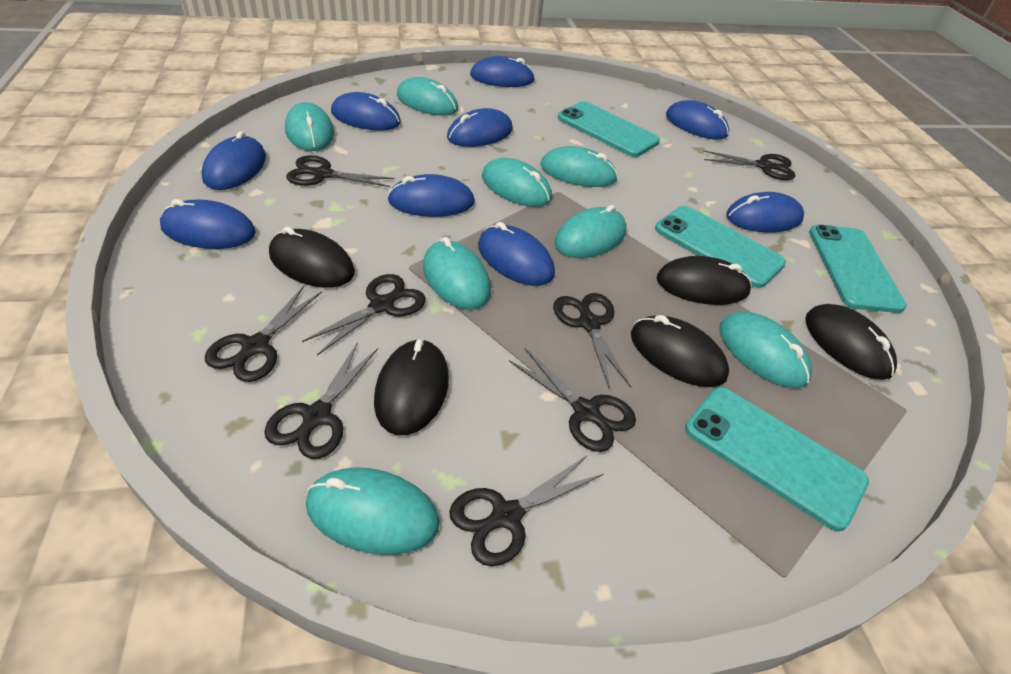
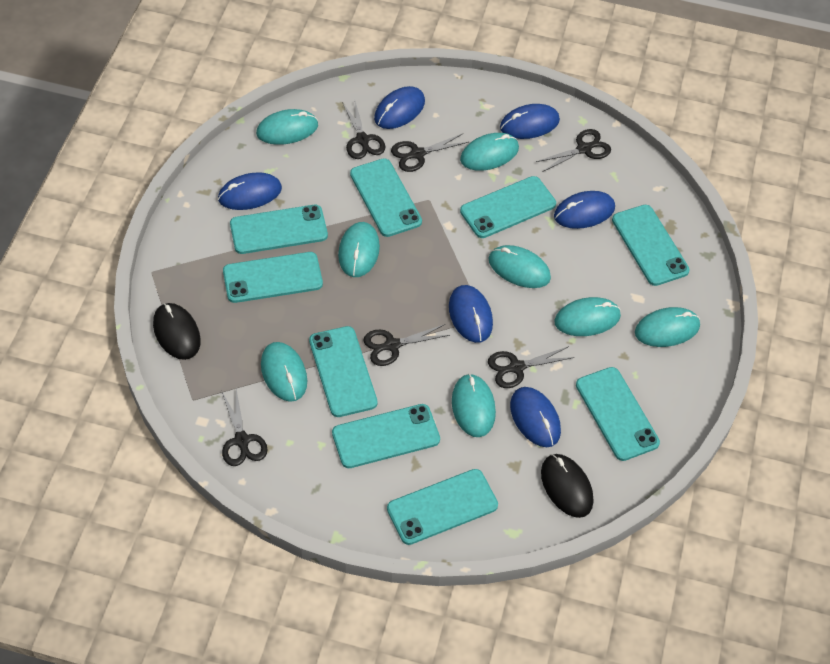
black mouse: [269,227,355,288] [374,339,449,435] [631,315,729,387] [657,256,752,305] [805,304,897,380] = 5 -> [153,303,201,360] [541,454,594,518] = 2
black scissors: [205,286,322,382] [264,342,378,459] [286,155,394,187] [302,274,426,355] [449,456,603,566] [509,348,636,452] [553,293,631,390] [703,150,795,180] = 8 -> [222,389,268,466] [342,101,385,159] [364,324,450,366] [391,134,469,172] [488,346,574,388] [536,129,611,172] = 6
blue mouse: [160,199,256,249] [202,131,266,190] [331,92,401,131] [387,174,475,217] [447,108,513,147] [470,56,535,87] [478,222,555,286] [666,100,729,140] [726,192,804,233] = 9 -> [218,172,282,210] [374,86,425,129] [449,285,493,343] [500,104,560,139] [510,387,561,447] [554,191,615,229] = 6
turquoise phone: [558,101,660,157] [655,206,786,288] [685,387,869,531] [809,225,907,313] = 4 -> [223,252,323,303] [230,205,328,254] [309,326,377,417] [332,404,440,468] [350,158,422,237] [387,469,498,545] [460,176,556,238] [576,367,660,461] [612,205,690,286] = 9

